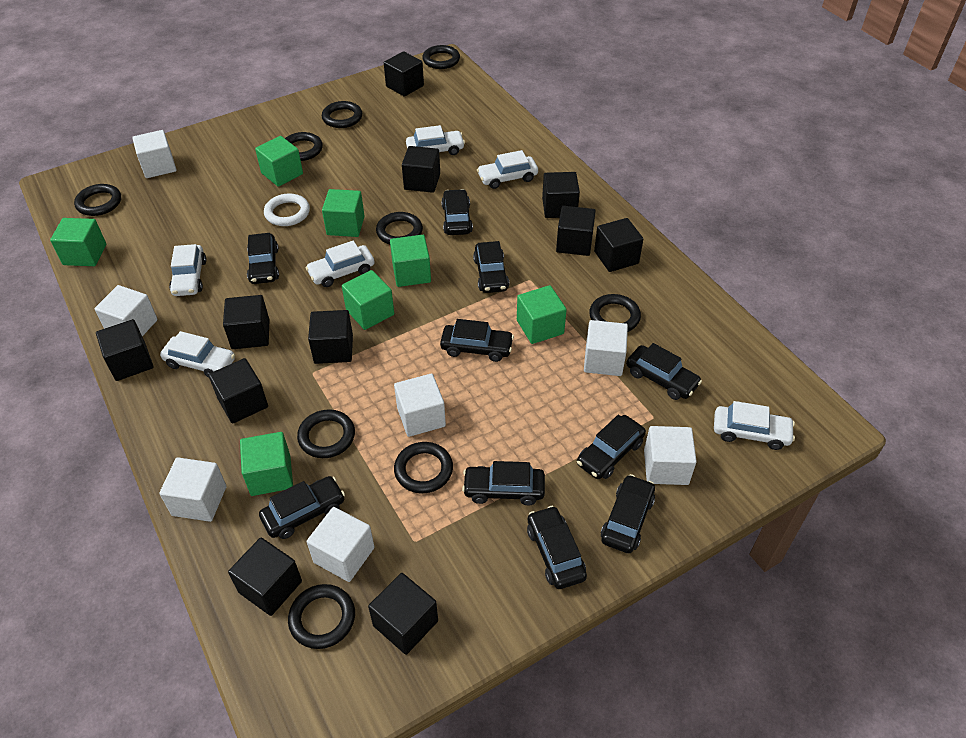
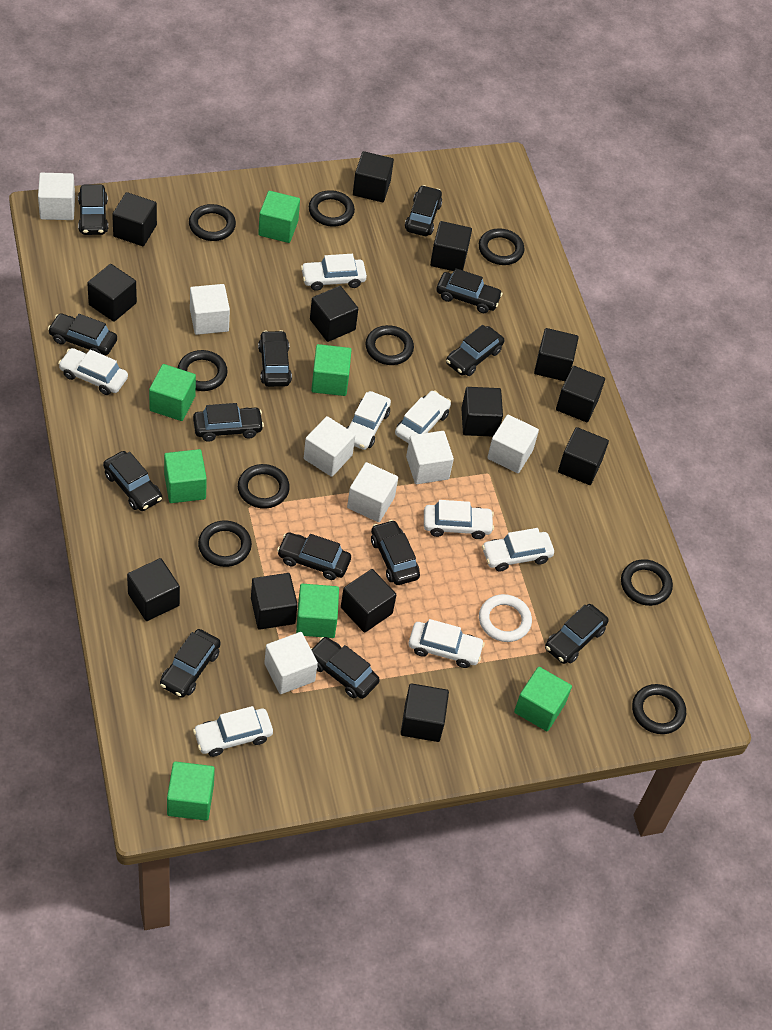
black car: [247,233,279,284] [259,476,345,539] [440,319,514,362] [441,189,473,235] [462,461,545,505] [473,241,509,293] [527,506,587,589] [577,415,646,479] [601,474,655,553] [626,343,702,400] = 10 -> [48,313,117,355] [78,184,108,235] [103,451,162,511] [160,629,221,698] [193,403,264,442] [258,330,292,387] [277,533,351,580] [311,637,380,699] [371,520,420,585] [405,185,442,236] [436,268,503,313] [446,325,504,376] [545,604,609,664] = 13
black cube: [96,319,153,381] [209,358,268,424] [223,295,269,349] [228,538,302,616] [308,310,353,364] [368,573,438,655] [384,51,424,97] [402,146,440,193] [542,172,580,218] [556,206,596,256] [594,218,643,272] = 11 -> [87,264,137,322] [112,192,157,246] [127,558,180,621] [251,573,298,630] [310,286,358,342] [341,569,396,633] [353,151,394,202] [401,683,449,742] [430,221,472,271] [461,387,503,437] [534,328,579,381] [556,366,605,422] [558,427,609,485] = 13
white car: [160,331,235,378] [169,244,207,296] [306,241,375,287] [406,125,465,155] [477,150,538,189] [714,401,795,450] = 6 -> [58,348,128,395] [193,706,273,757] [301,254,367,291] [346,391,391,450] [395,390,451,443] [409,619,485,668] [424,500,494,539] [482,528,554,572] = 8

